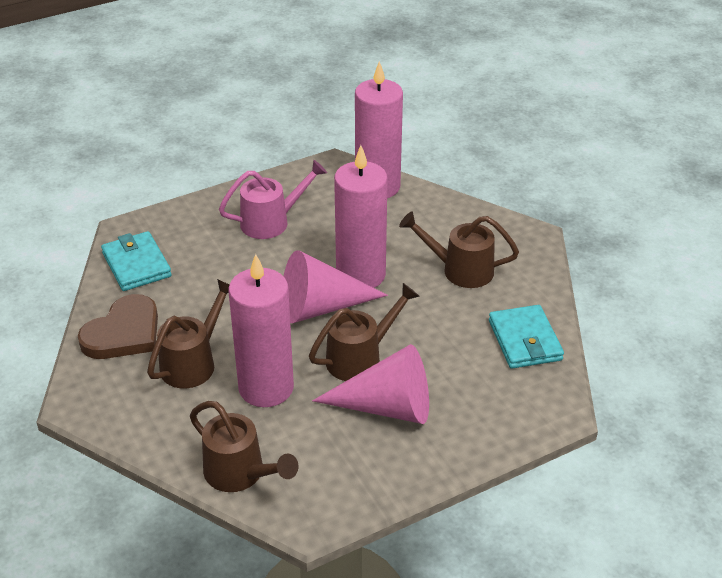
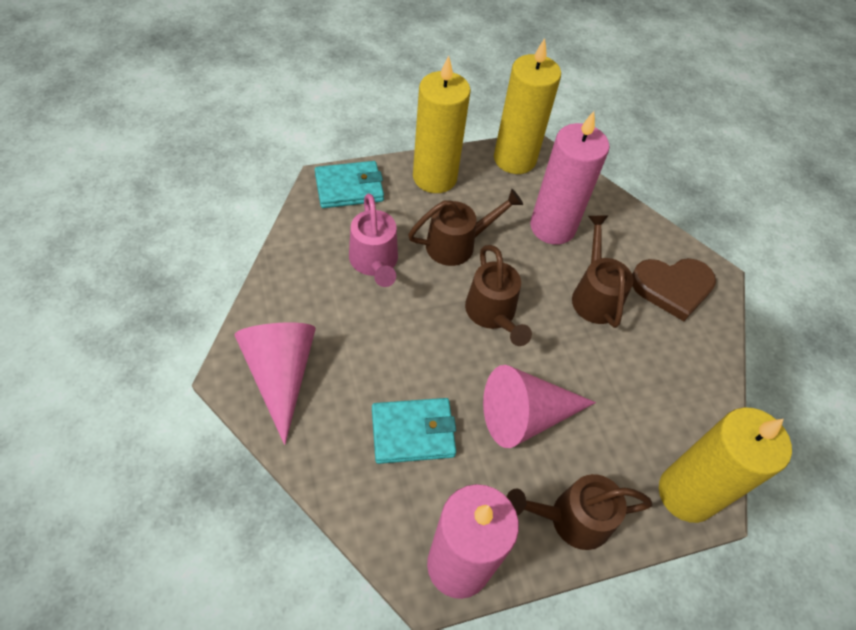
pink candle: [228,254,294,407] [334,145,388,288] [355,61,403,198] = 3 -> [427,484,519,599] [530,111,609,245] = 2
yellow candle: none = 0 -> [413,56,471,193] [494,38,561,174] [659,407,792,523] = 3

